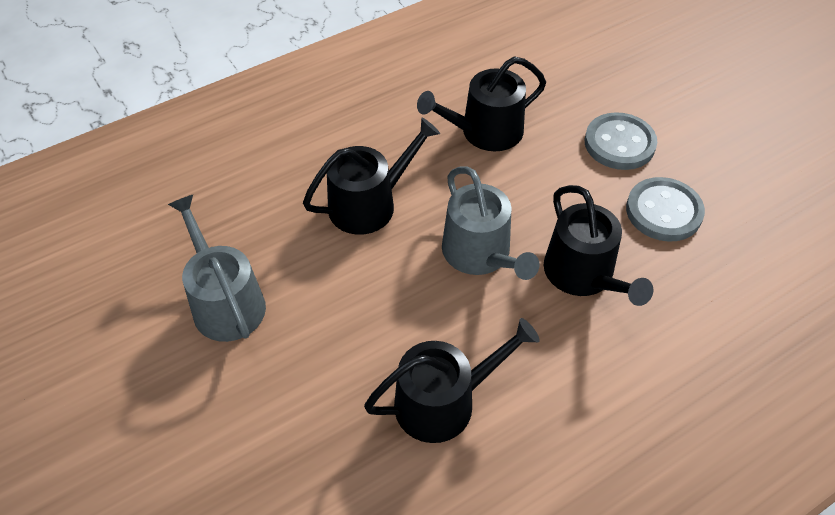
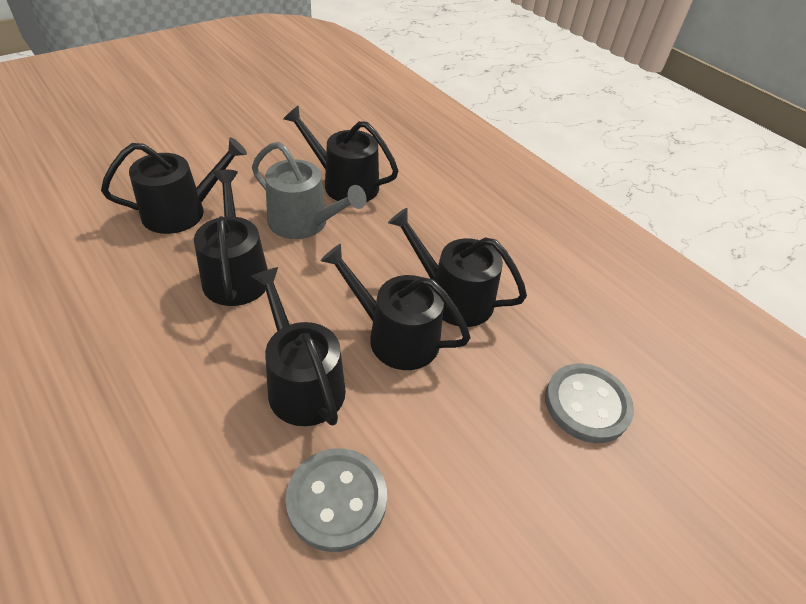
black watering can: [303,118,440,235] [364,318,540,443] [417,57,546,151] [544,185,653,306] = 4 -> [101,137,247,234] [194,170,268,306] [251,267,346,426] [283,105,398,202] [320,244,471,370] [388,208,527,327] = 6
grey watering can: [168,195,266,342] [442,166,540,280] = 2 -> [252,142,366,239] = 1

